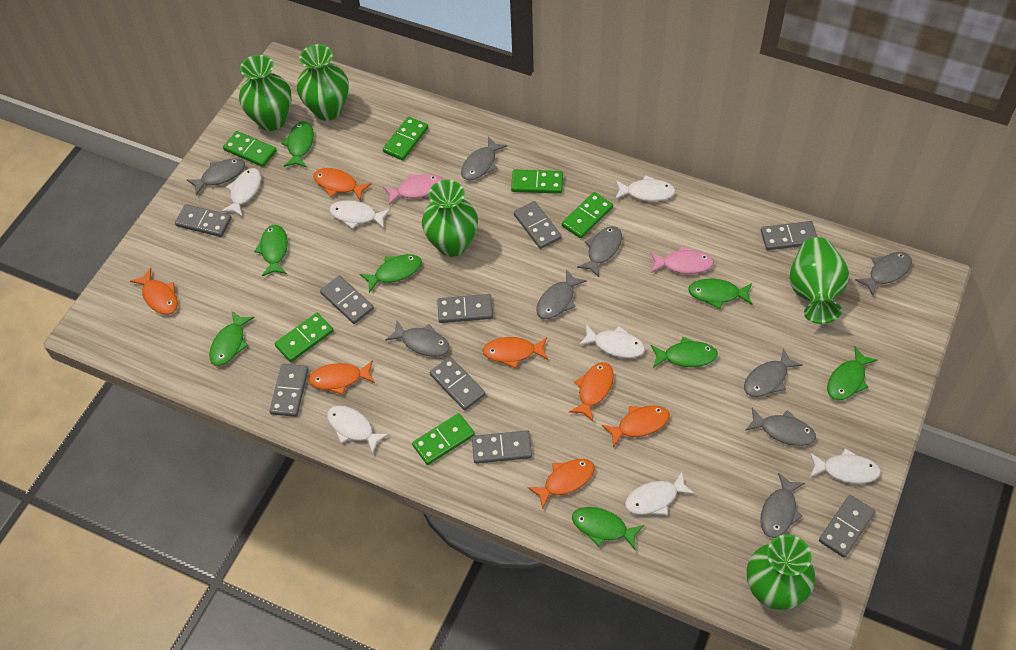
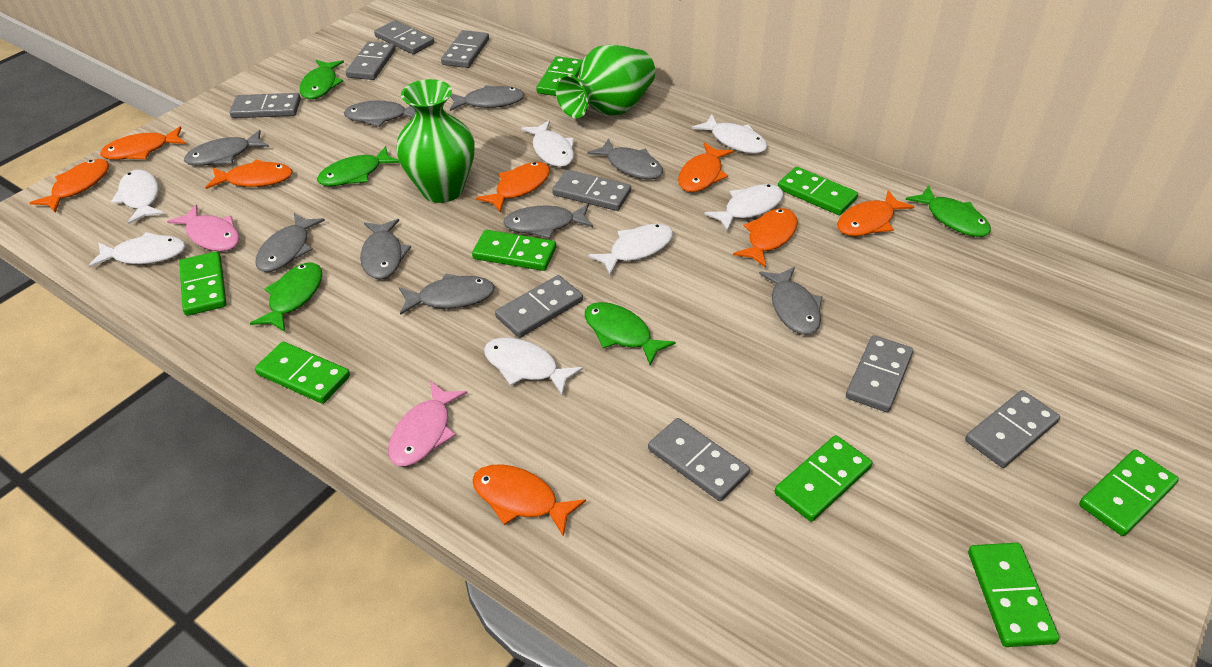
green domino: [223,131,277,167] [275,313,334,362] [383,116,428,160] [412,413,475,465] [511,169,563,194] [562,192,613,238] = 6 -> [179,252,227,316] [255,342,350,404] [472,230,556,271] [536,56,583,96] [775,435,872,522] [778,167,858,215] [968,543,1059,647] [1079,450,1179,536] = 8
green fish: [209,311,255,366] [254,225,288,276] [281,121,314,168] [360,254,422,293] [572,507,644,550] [651,337,718,368] [688,279,752,309] [827,347,878,400] = 8 -> [250,263,322,332] [300,60,344,100] [317,146,400,186] [585,302,676,365] [906,185,991,237] = 5
green vase: [239,55,292,131] [297,44,349,121] [422,180,478,257] [747,534,815,610] [789,237,849,324] = 5 -> [396,79,475,203] [556,44,655,118] = 2
orange fish: [130,268,178,315] [308,360,375,395] [313,168,372,201] [483,337,548,368] [528,459,595,509] [569,362,614,422] [602,405,670,448] = 7 -> [30,159,109,213] [100,126,186,160] [205,160,293,189] [472,464,586,537] [476,162,550,213] [678,143,734,192] [733,208,798,268] [837,190,915,236] = 8

